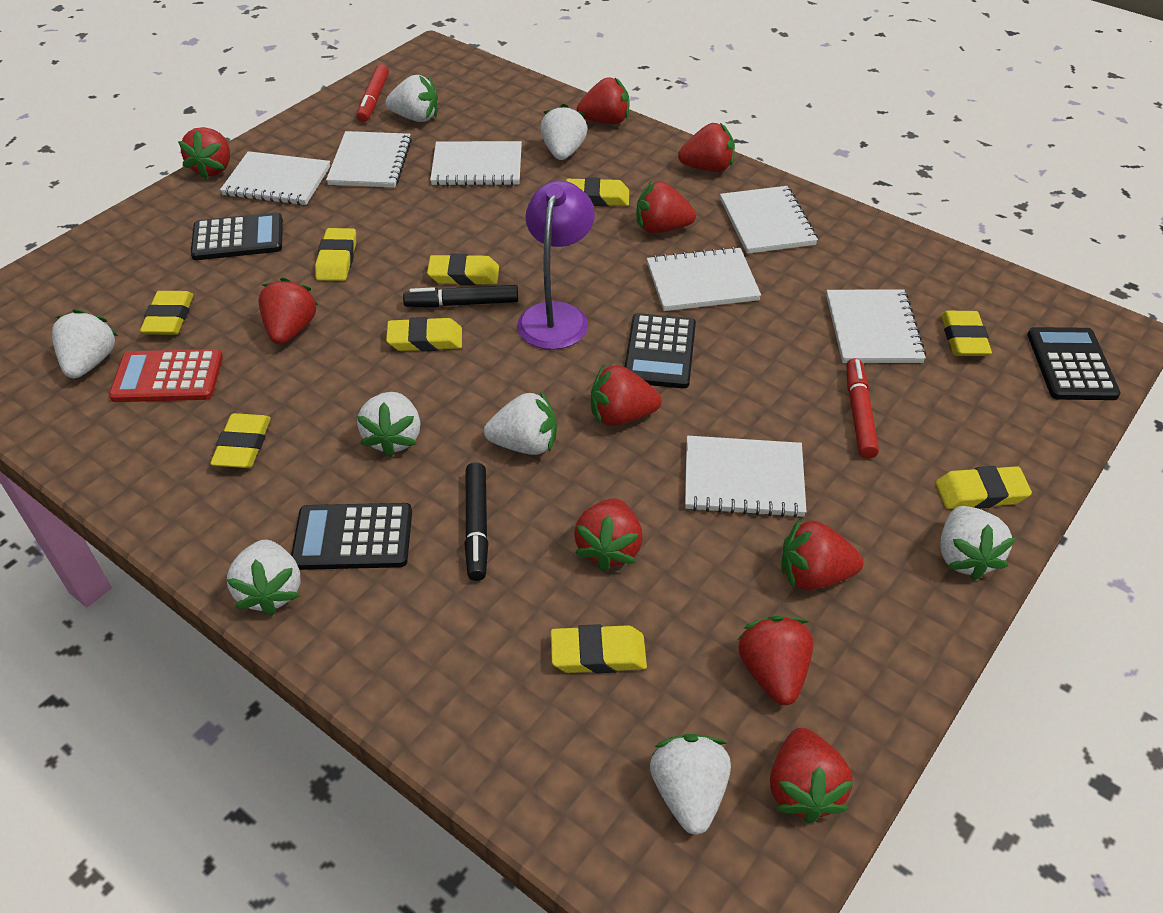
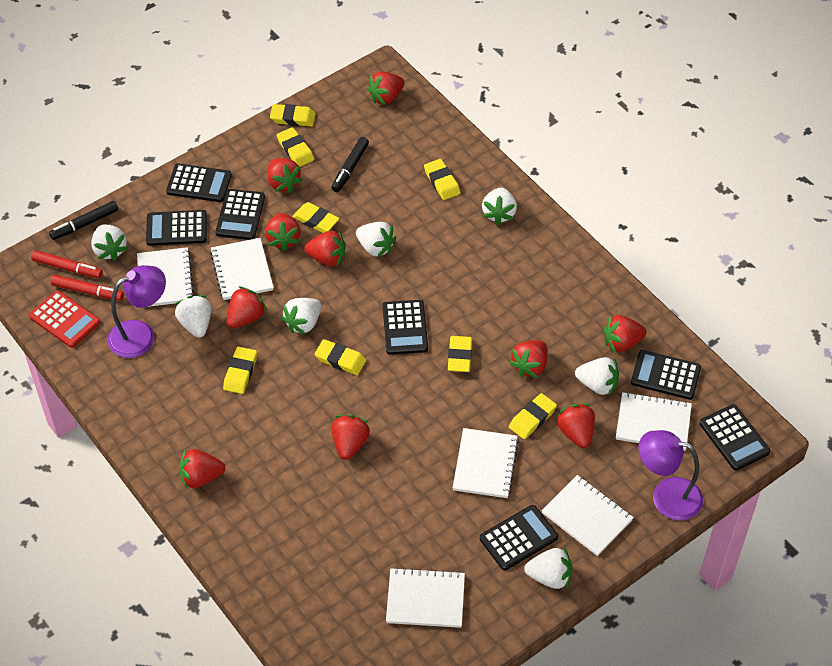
black calculator: [191,212,283,260] [291,503,412,570] [625,313,696,389] [1027,327,1121,400] = 4 -> [146,210,207,246] [166,164,232,202] [215,189,265,240] [383,300,428,355] [480,505,558,570] [631,350,701,400] [700,404,770,471] = 7
purple lamp: [517,181,595,350] = 1 -> [108,265,166,358] [638,430,703,521] = 2
white notebook: [220,151,330,205] [326,131,412,188] [430,141,522,186] [647,247,761,311] [685,436,807,518] [720,186,818,254] [826,290,926,363] = 7 -> [137,247,194,307] [210,238,274,300] [386,567,465,628] [453,428,519,498] [541,475,634,556] [616,392,692,451] = 6
white strawberry: [52,309,118,378] [227,540,301,616] [357,392,421,458] [385,75,438,122] [484,391,557,455] [541,104,587,160] [650,734,731,835] [941,506,1016,581] = 8 -> [91,224,128,261] [175,295,211,338] [281,298,321,335] [356,222,396,258] [482,188,517,225] [524,548,572,589] [575,357,619,396] = 7
yellow eraser: [140,291,193,335] [210,413,271,468] [315,228,356,281] [386,317,462,351] [427,254,499,286] [551,624,647,673] [566,177,629,207] [936,466,1032,509] [941,311,992,356] = 9 -> [223,347,257,394] [270,104,316,127] [277,127,314,167] [292,202,339,233] [315,339,366,375] [424,159,460,200] [448,336,472,372] [509,393,557,439] = 8

